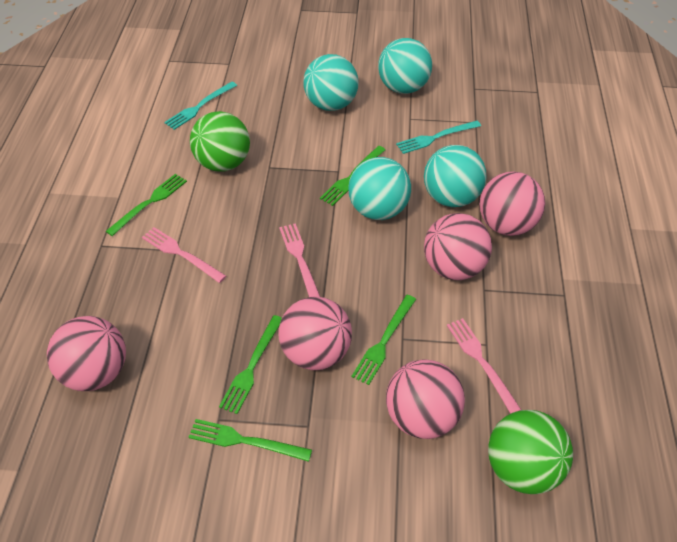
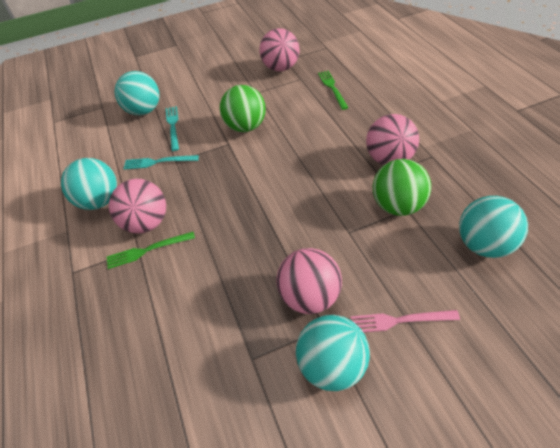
green fork: [106,174,187,236] [189,419,312,462] [219,315,282,414] [320,146,386,206] [351,295,416,385] = 5 -> [106,232,195,269] [318,71,348,110] = 2
pink ball: [47,316,126,391] [278,297,352,370] [386,359,465,439] [424,213,492,280] [479,172,545,236] = 5 -> [109,179,166,233] [259,28,300,71] [277,248,342,314] [366,114,419,165] = 4
pink fork: [142,227,226,283] [279,223,320,297] [447,318,521,414] = 3 -> [351,310,460,333] = 1

